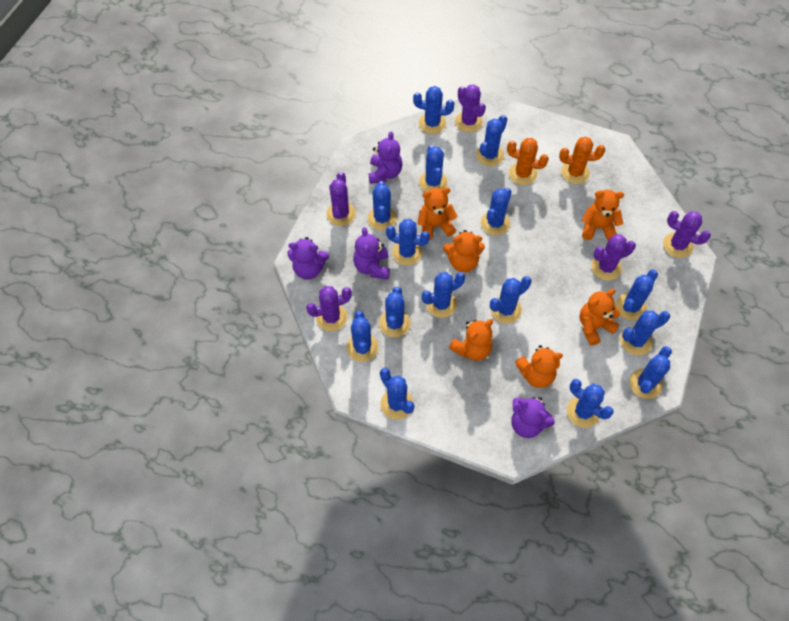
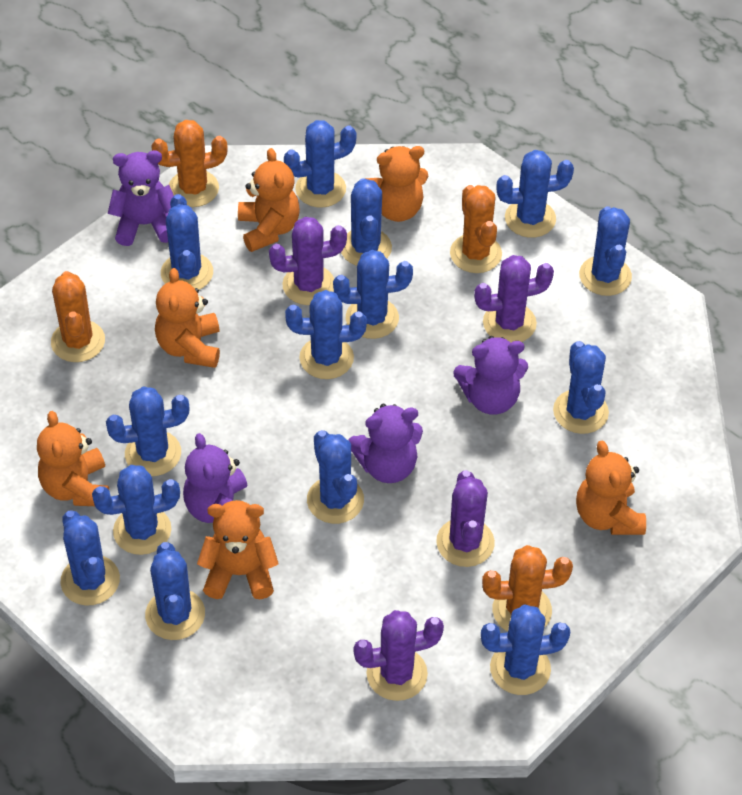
blue cactus: [346,311,378,362] [367,181,397,231] [379,287,411,337] [380,368,415,420] [386,219,430,265] [413,86,454,134] [419,145,448,191] [422,272,465,318] [476,115,507,166] [481,188,512,235] [490,276,531,324] [567,379,614,428] [616,270,658,321] [620,311,670,355] [629,346,672,399] = 15 -> [60,510,120,605] [92,465,180,555] [106,387,189,476] [145,542,205,640] [161,194,213,290] [284,120,357,208] [285,290,367,379] [307,430,364,524] [333,250,413,339] [341,178,392,266] [481,604,570,695] [496,150,574,238] [553,341,609,434] [579,206,632,296] = 14
orange cactus: [507,138,549,185] [559,136,605,184] = 2 -> [51,271,105,362] [151,120,228,207] [450,185,502,273] [482,545,573,631] = 4
purple cactus: [306,286,352,331] [326,172,356,226] [455,84,486,132] [591,234,636,281] [663,211,711,258] = 5 -> [269,217,347,305] [353,610,444,701] [436,470,495,567] [474,255,554,343] = 4

